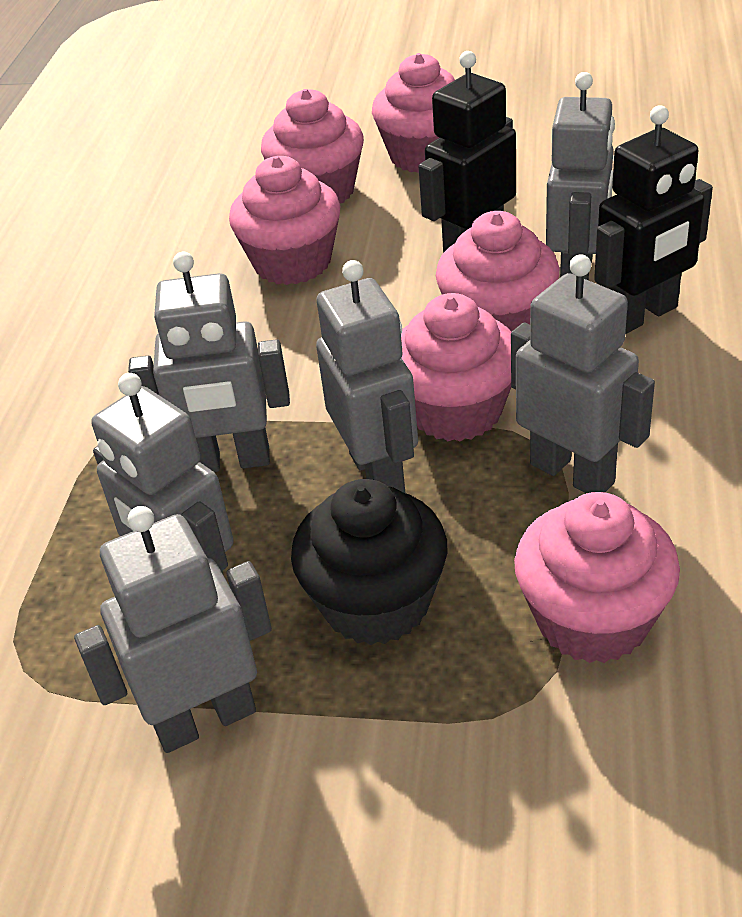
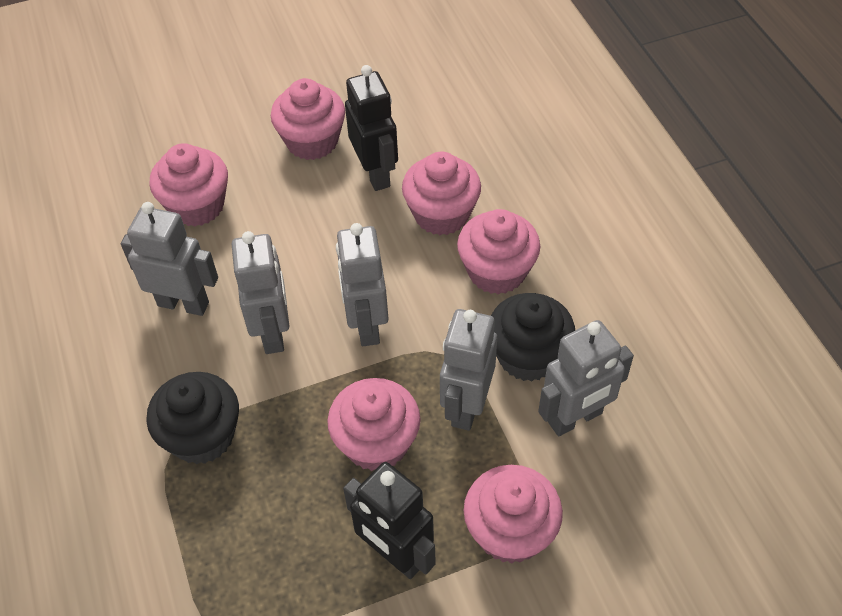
black cupcake: [291,479,448,645] = 1 -> [146,372,239,464] [491,293,575,382] = 2
grey robot: [74,506,272,753] [92,373,234,576] [128,252,290,472] [316,260,418,493] [511,254,655,493] [546,72,615,281] = 6 -> [121,202,218,316] [232,231,289,354] [336,223,389,346] [440,309,497,431] [538,320,634,436] = 5

